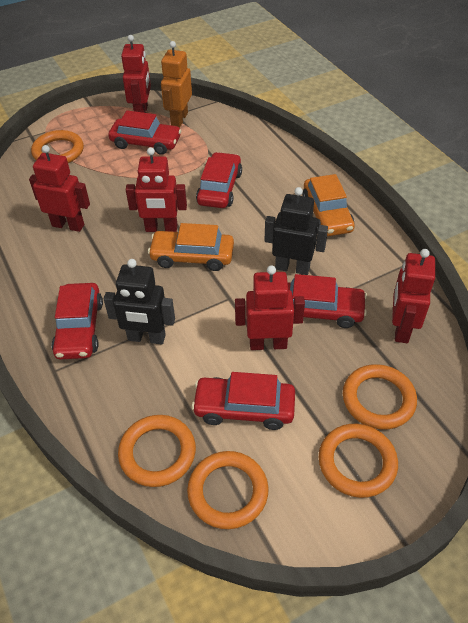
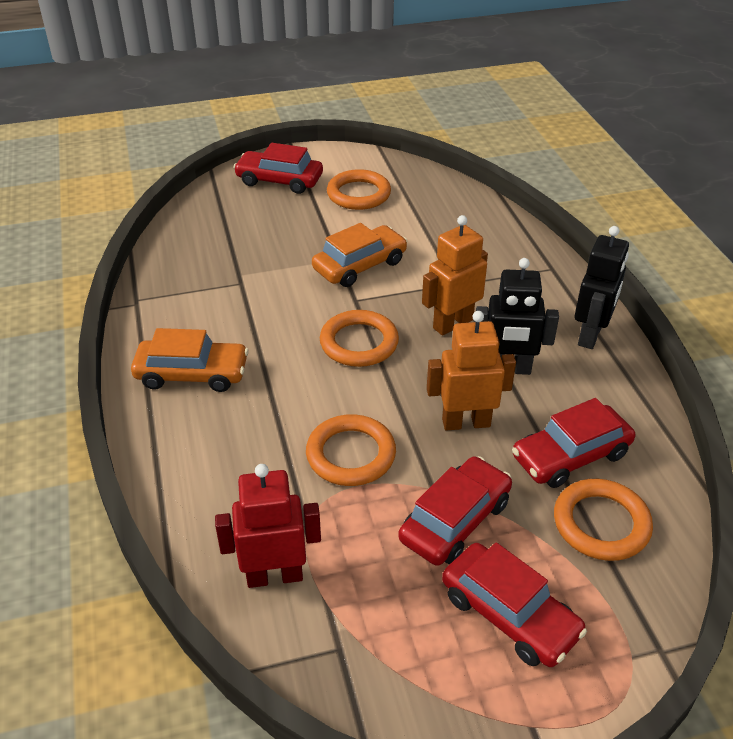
orange ring: [31,130,84,163] [118,415,196,487] [187,451,269,529] [319,424,398,498] [343,364,417,430] = 5 -> [306,414,396,486] [320,310,399,367] [327,169,391,210] [554,479,653,561] = 4
orange robot: [161,41,192,127] = 1 -> [422,215,488,336] [427,311,516,431] = 2
red car: [52,283,103,359] [109,111,182,155] [192,372,295,430] [196,152,242,208] [288,274,367,328] = 5 -> [233,143,323,194] [398,456,512,566] [442,542,587,667] [512,398,635,488] = 4
red robot: [29,145,90,232] [121,35,151,113] [126,147,187,232] [235,265,305,350] [392,249,435,343] = 5 -> [215,464,321,588] = 1

